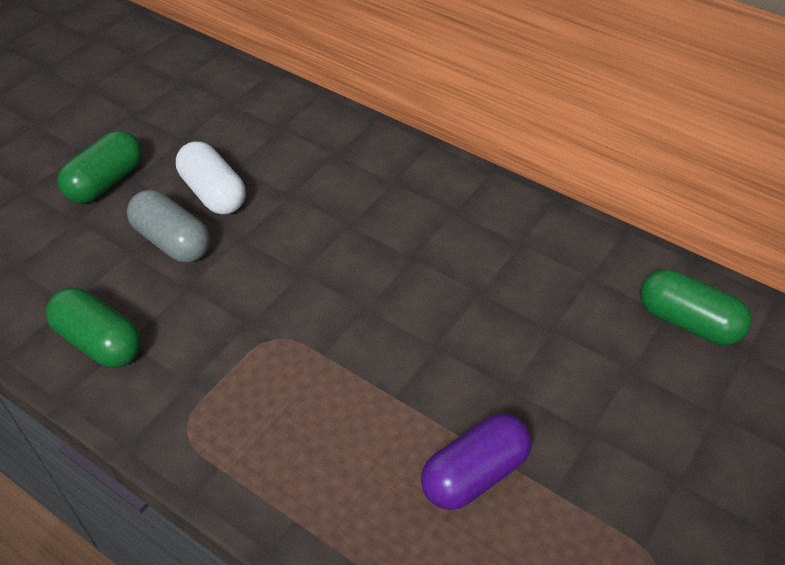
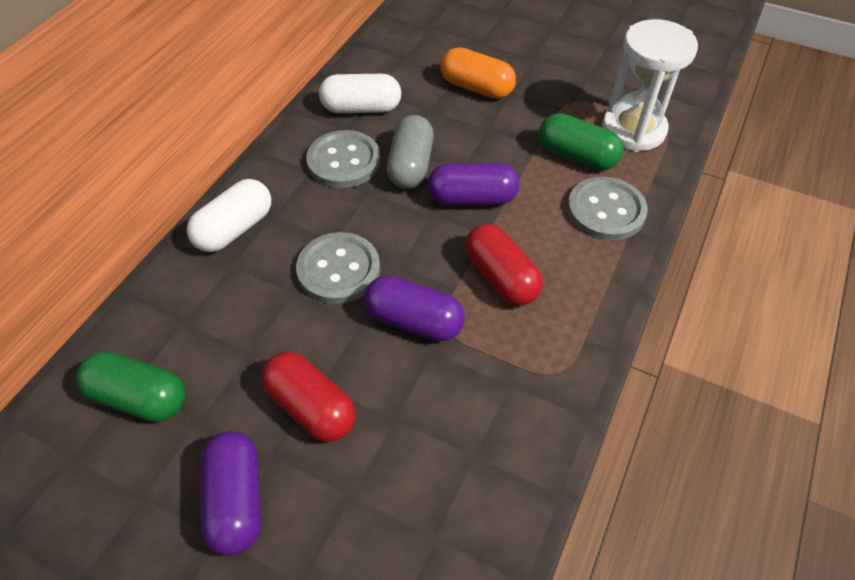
green capsule: [46,288,141,368] [58,130,142,203] [640,269,751,345] = 3 -> [76,351,185,422] [539,113,623,170] = 2
grey button: none = 0 -> [296,232,380,304] [306,130,381,188] [567,177,648,241] = 3
orange capsule: none = 0 -> [441,47,516,99] = 1
purple capsule: [421,413,532,510] = 1 -> [200,431,262,556] [364,275,465,341] [427,163,519,206] = 3
red capsule: none = 0 -> [261,351,356,442] [465,224,543,306] = 2
white capsule: [176,141,246,215] = 1 -> [187,179,271,252] [319,74,401,113] = 2
white hourglass: none = 0 -> [602,19,698,152] = 1

